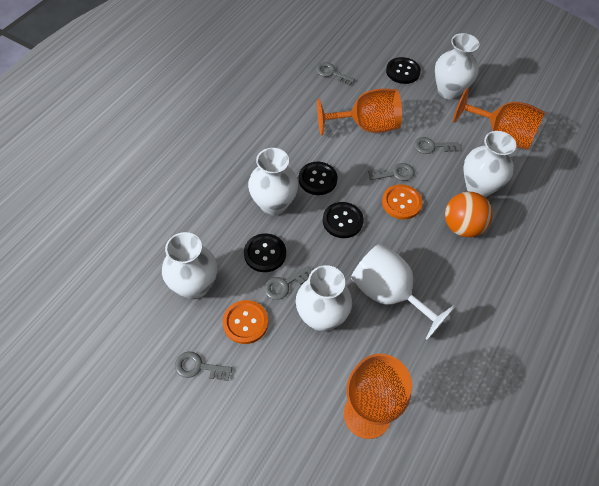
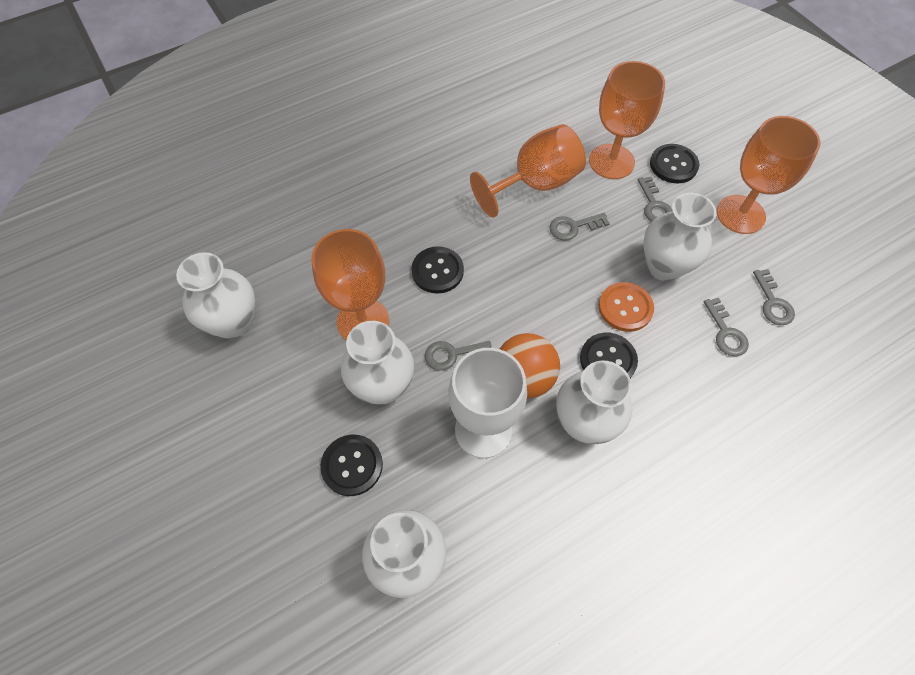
orange button: [223,300,268,344] [382,184,423,219] = 2 -> [599,282,654,332] = 1
orange goblet: [317,89,402,136] [344,354,412,439] [453,88,545,150] = 3 -> [311,229,389,341] [470,124,586,218] [589,61,665,179] [717,116,820,234] = 4

